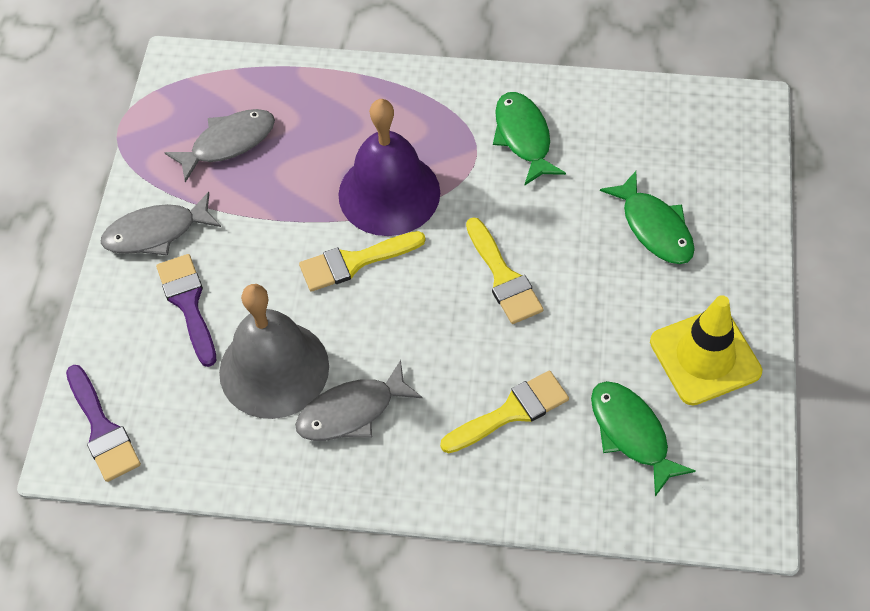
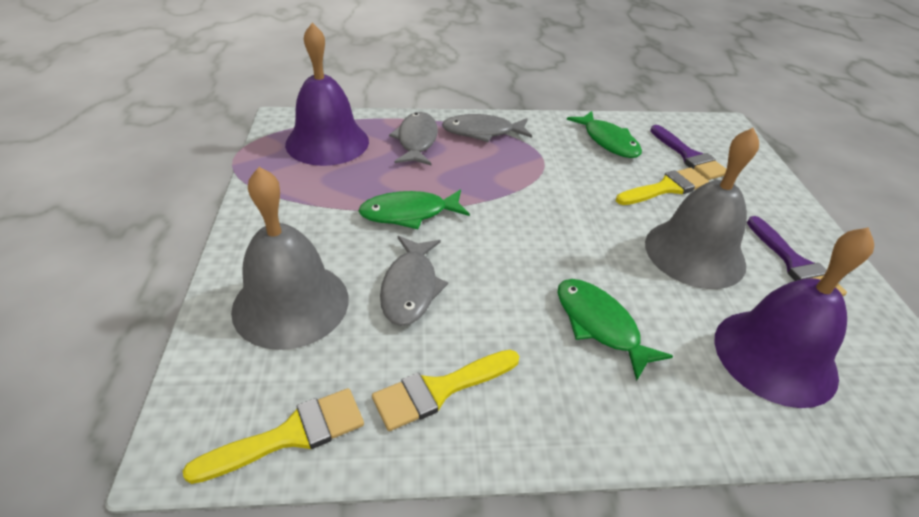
grey bell: [219,284,329,419] = 1 -> [231,167,349,350] [645,128,759,289] = 2
purple bell: [338,99,440,236] = 1 -> [285,23,369,166] [714,227,874,408] = 2
yellow traffic cone: [650,295,762,405] = 1 -> none = 0

